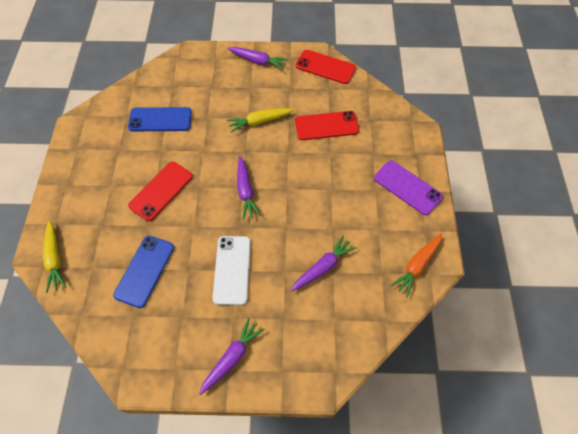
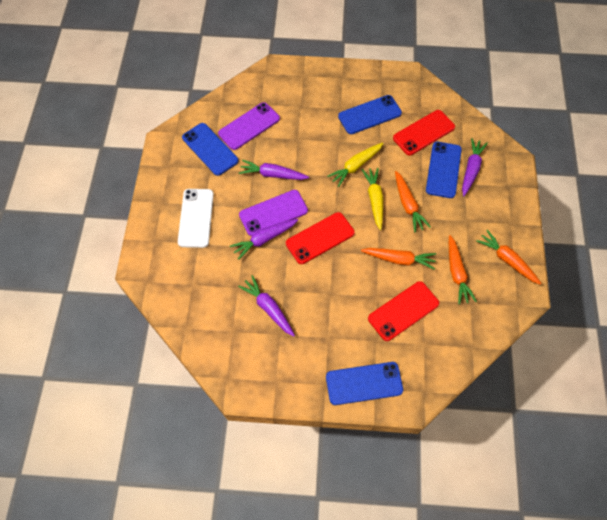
blue phone: [113,236,174,308] [128,107,192,131] = 2 -> [182,123,239,176] [326,362,403,405] [338,95,402,134] [426,142,462,198] = 4
orange carrot: [391,234,442,297] = 1 -> [361,248,436,270] [395,171,431,232] [449,235,477,305] [476,230,542,285] = 4
purple phone: [374,160,443,215] = 1 -> [218,102,280,150] [239,190,308,236] = 2

